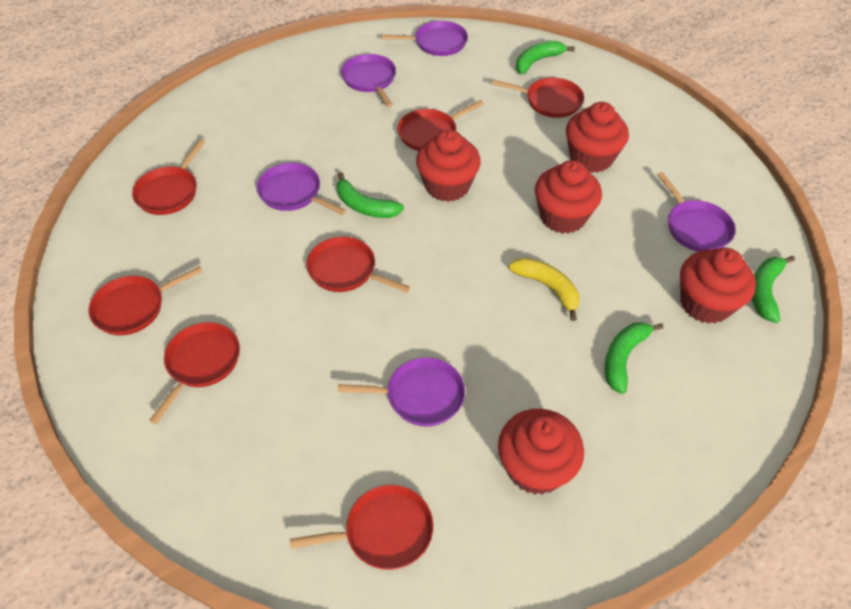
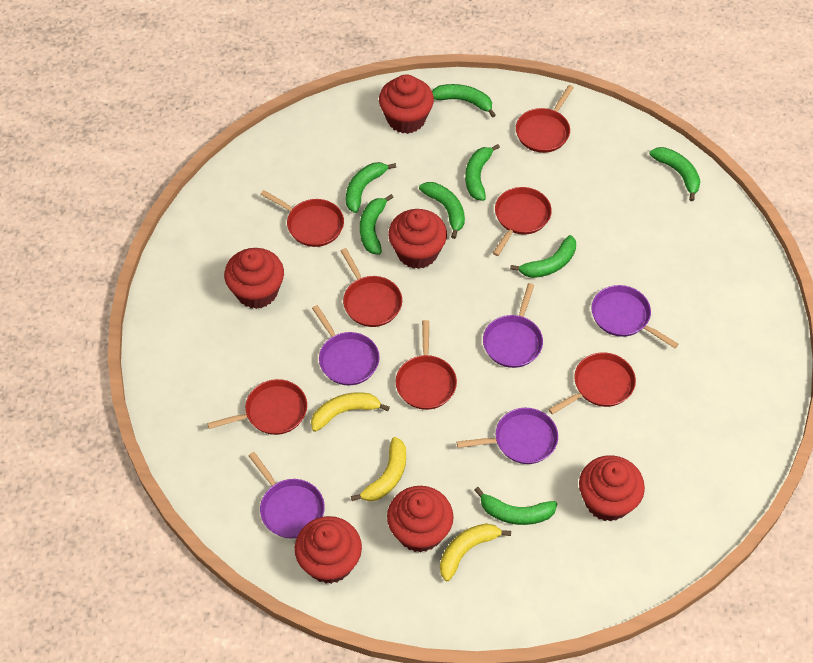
green banana: [337,172,404,218] [516,41,575,74] [605,322,664,394] [752,256,795,323] = 4 -> [346,162,396,213] [360,194,394,254] [419,182,465,239] [432,84,496,118] [465,144,500,201] [474,487,557,525] [510,235,576,278] [650,147,700,201] = 8
red cupcake: [416,129,481,202] [498,409,584,495] [535,160,602,234] [566,102,629,173] [680,248,756,324] = 5 -> [224,248,284,309] [295,516,362,584] [379,75,434,134] [387,486,454,553] [388,209,447,269] [579,455,645,522] = 6
yellow banana: [508,258,579,321] = 1 -> [311,392,390,432] [351,437,406,501] [440,523,511,581] = 3

